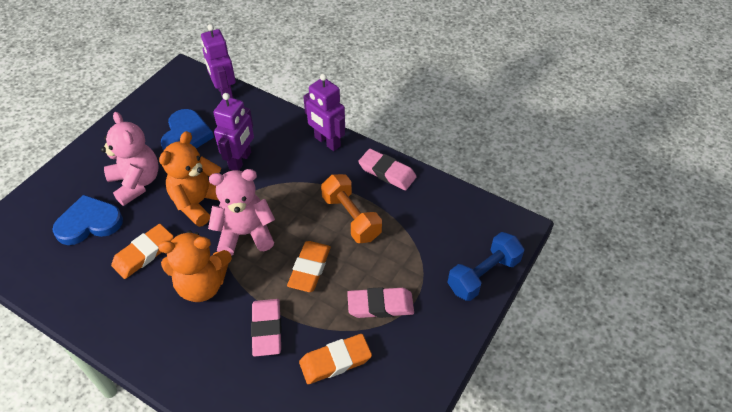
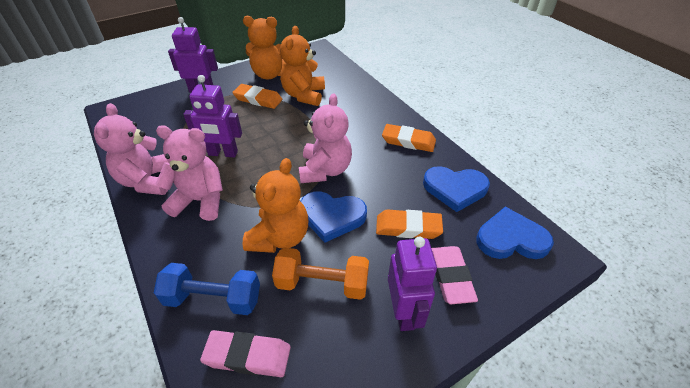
blue heart: [52,195,123,245] [161,109,214,151] = 2 -> [300,191,367,243] [423,166,490,212] [476,207,554,259] = 3
orange teddy bear: [158,230,232,302] [159,131,221,227] = 2 -> [243,16,285,80] [243,158,308,253] [280,26,325,106] = 3
pink eraser: [251,299,281,356] [347,287,414,318] [358,149,417,190] = 3 -> [200,330,291,377] [431,246,478,304] = 2
pink teddy bear: [101,112,159,206] [208,169,275,256] = 2 -> [94,103,169,195] [156,125,223,221] [299,93,352,183] = 3

